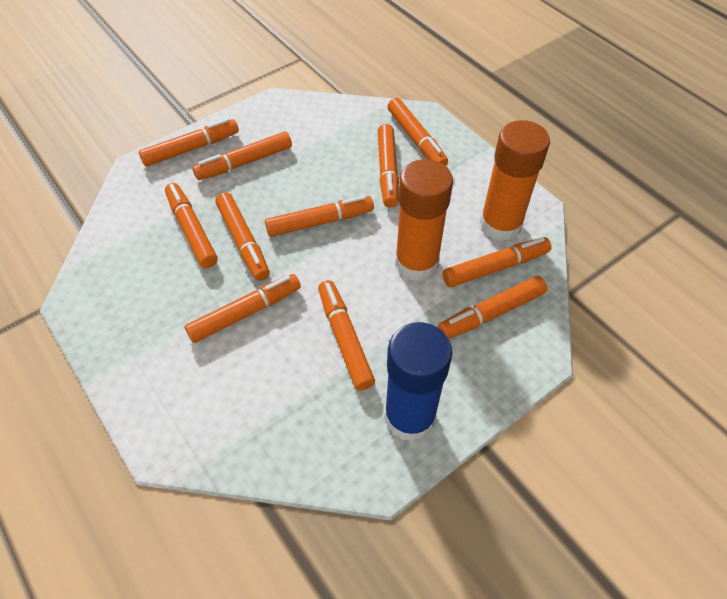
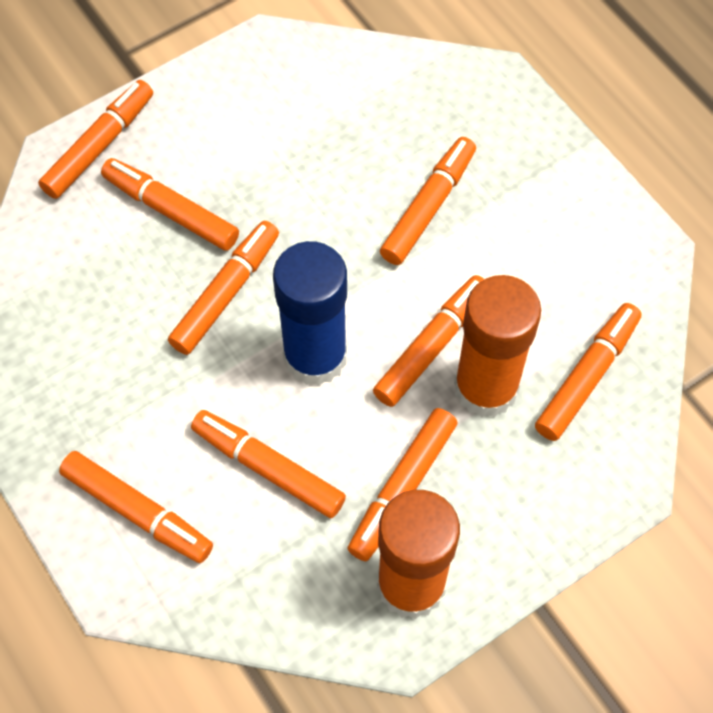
orange marker: [139,118,239,166] [165,183,218,268] [184,274,301,343] [192,132,292,180] [215,192,270,281] [265,195,374,237] [318,280,375,390] [378,124,399,208] [387,98,448,166] [438,276,547,339] [443,237,552,287] = 11 -> [38,80,153,199] [59,451,213,563] [101,158,239,251] [168,221,279,355] [191,410,346,518] [347,408,457,561] [373,275,484,407] [380,137,476,265] [535,303,642,441] = 9

